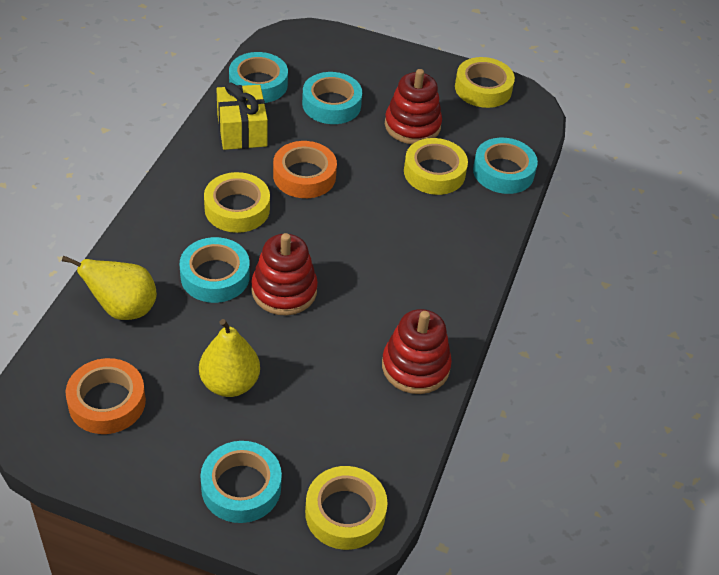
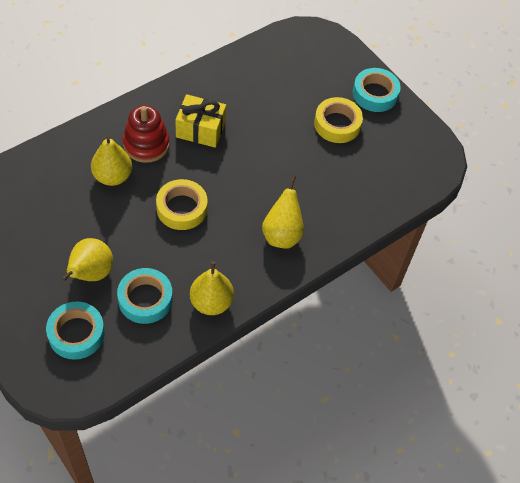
orange tape: [66,358,146,434] [273,141,337,198] = 2 -> none = 0
red stacking toy: [251,233,318,315] [382,309,452,394] [385,69,442,144] = 3 -> [123,105,169,163] = 1
turquoise tape: [179,237,250,303] [200,441,282,523] [229,52,288,103] [302,72,362,124] [473,138,538,194] = 5 -> [46,302,105,360] [117,268,173,324] [353,68,401,112] = 3
yellow pear: [62,255,157,320] [199,319,260,397] = 2 -> [61,238,113,282] [91,135,132,186] [190,261,234,315] [262,176,304,249] = 4
yellow tape: [204,172,270,233] [305,466,388,550] [404,138,468,195] [455,57,515,108] = 4 -> [156,179,208,230] [314,97,363,143] = 2

